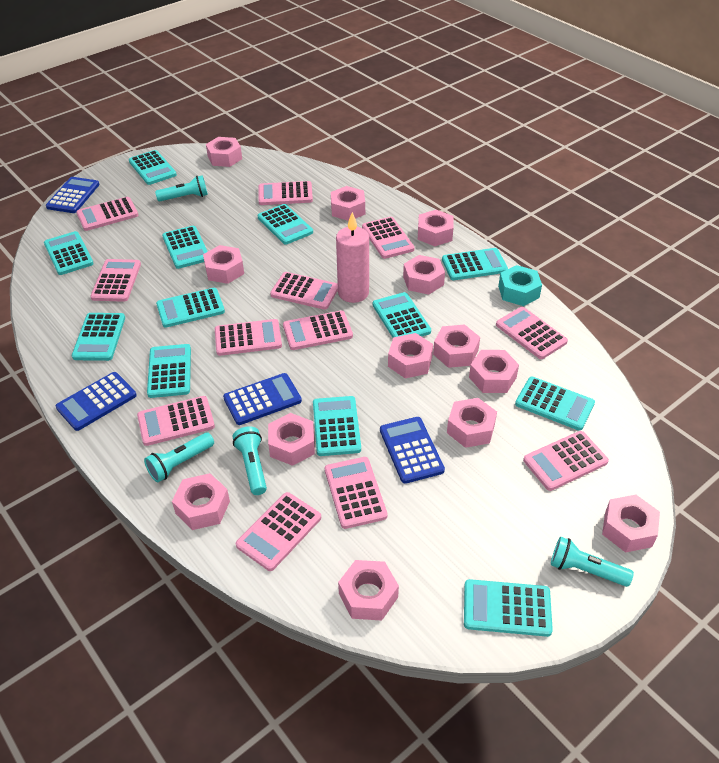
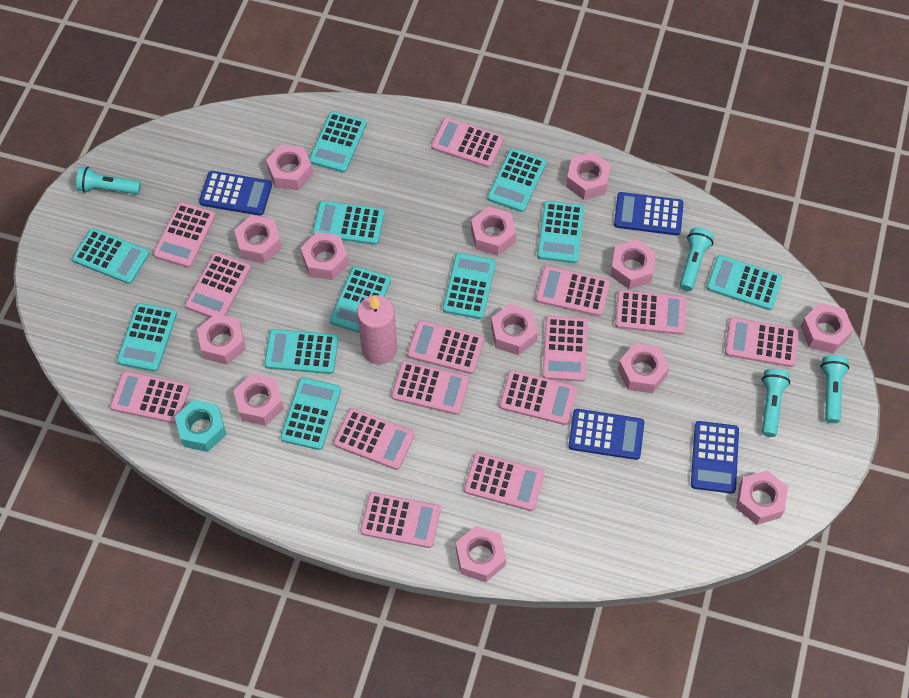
pink calculator: [76,197,138,231] [90,259,141,302] [137,396,215,446] [215,319,282,356] [236,492,321,571] [259,181,313,205] [270,272,338,310] [283,310,353,350] [325,457,388,529] [362,217,415,259] [496,307,568,359] [523,431,609,491] = 12 -> [110,371,190,424] [153,202,216,268] [185,252,251,318] [333,408,415,470] [360,492,441,548] [391,361,469,415] [407,320,484,374] [431,118,504,168] [464,452,544,511] [500,370,577,425] [536,266,610,316] [542,316,588,382] [615,290,686,335] [725,317,799,367] = 14
turquoise calculator: [44,231,94,275] [72,313,125,361] [129,150,177,185] [147,344,191,398] [156,288,225,328] [162,226,208,269] [258,204,313,245] [313,396,361,456] [373,292,431,338] [442,248,508,280] [464,579,553,637] [515,377,595,431] = 12 -> [72,228,149,284] [117,303,177,372] [264,329,339,374] [280,377,341,450] [309,111,366,173] [313,201,385,245] [330,266,391,333] [443,253,496,319] [487,148,546,212] [537,201,584,263] [707,255,782,310] = 11

